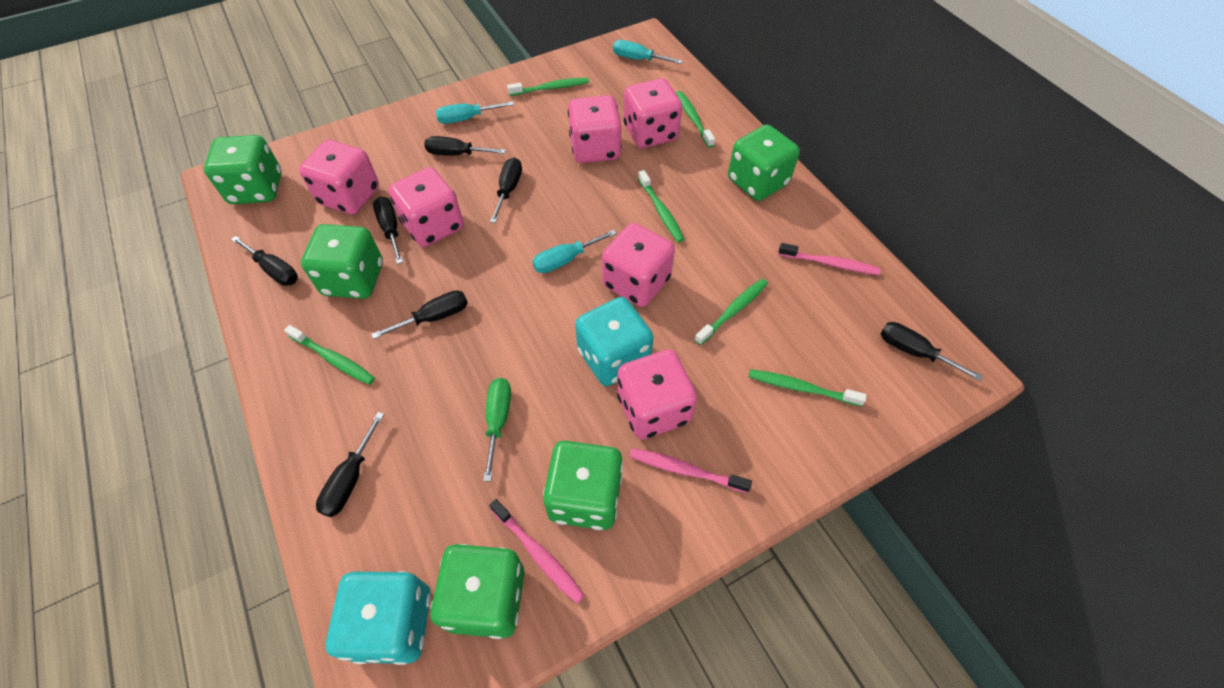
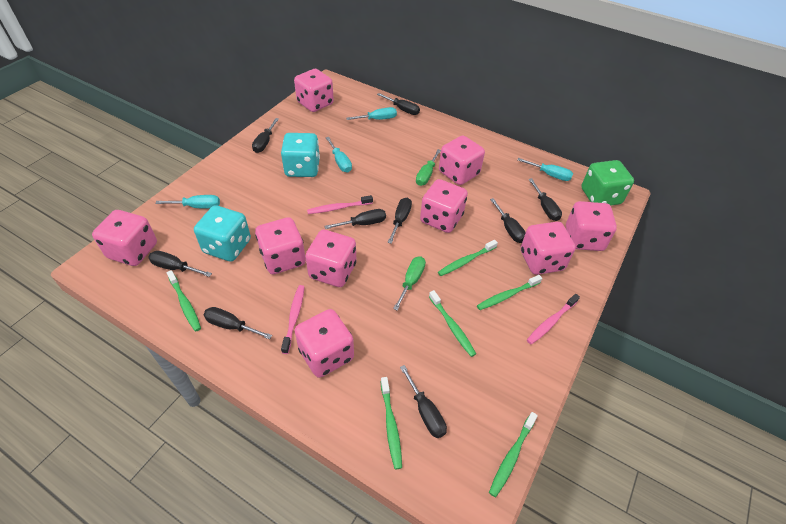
black screwdriver: [231,236,298,286] [316,412,384,517] [371,290,468,339] [373,197,403,264] [424,136,506,156] [490,158,522,223] [880,322,983,381] = 7 -> [148,251,212,277] [204,307,272,339] [252,118,279,153] [324,209,386,229] [377,93,420,115] [387,198,412,244] [400,365,447,438] [490,198,526,243] [528,178,562,221] = 9
green dice: [204,135,282,204] [301,224,383,299] [430,544,525,639] [543,441,623,530] [728,125,800,201] = 5 -> [581,160,634,206] = 1
green screwdriver: [483,378,511,481] = 1 -> [393,256,426,311] [416,149,441,186] = 2
pink dice: [299,140,379,215] [388,167,464,247] [568,95,622,163] [602,223,675,307] [617,349,697,439] [624,78,682,148] = 6 -> [92,210,157,266] [255,217,306,274] [294,69,334,112] [294,309,354,378] [305,230,356,287] [420,179,468,233] [439,135,485,185] [521,222,576,275] [566,201,617,251] = 9
turquoise screwdriver: [436,101,514,124] [533,230,617,273] [613,40,683,64] = 3 -> [155,195,220,209] [326,137,352,172] [346,107,397,120] [518,158,573,181] = 4

